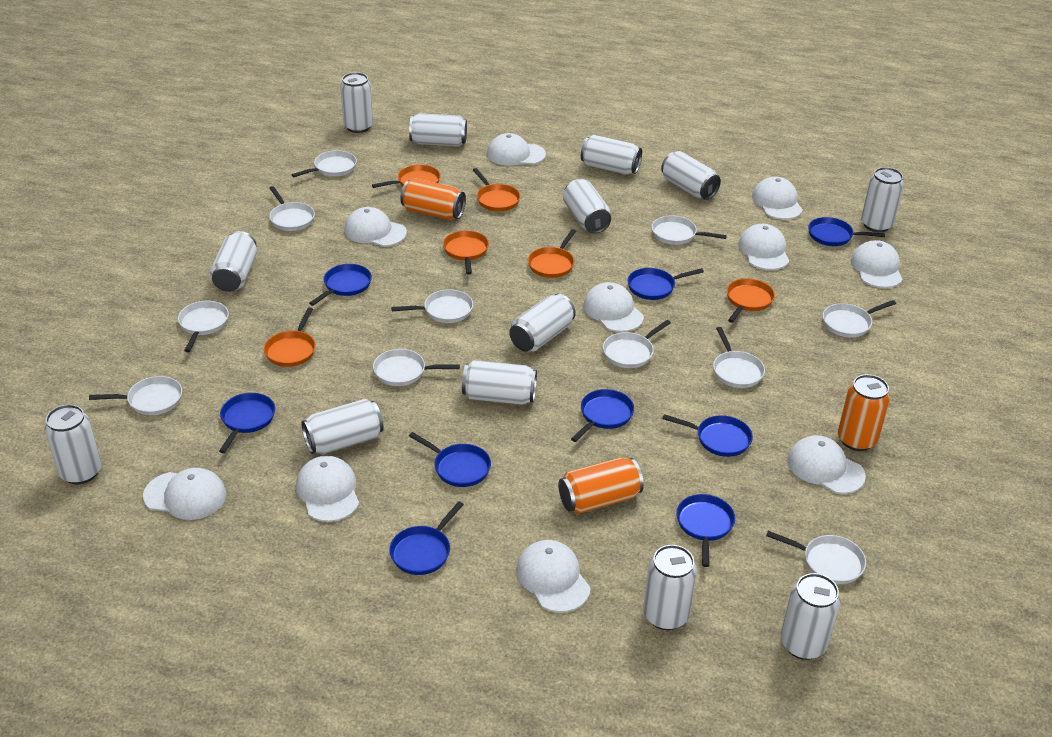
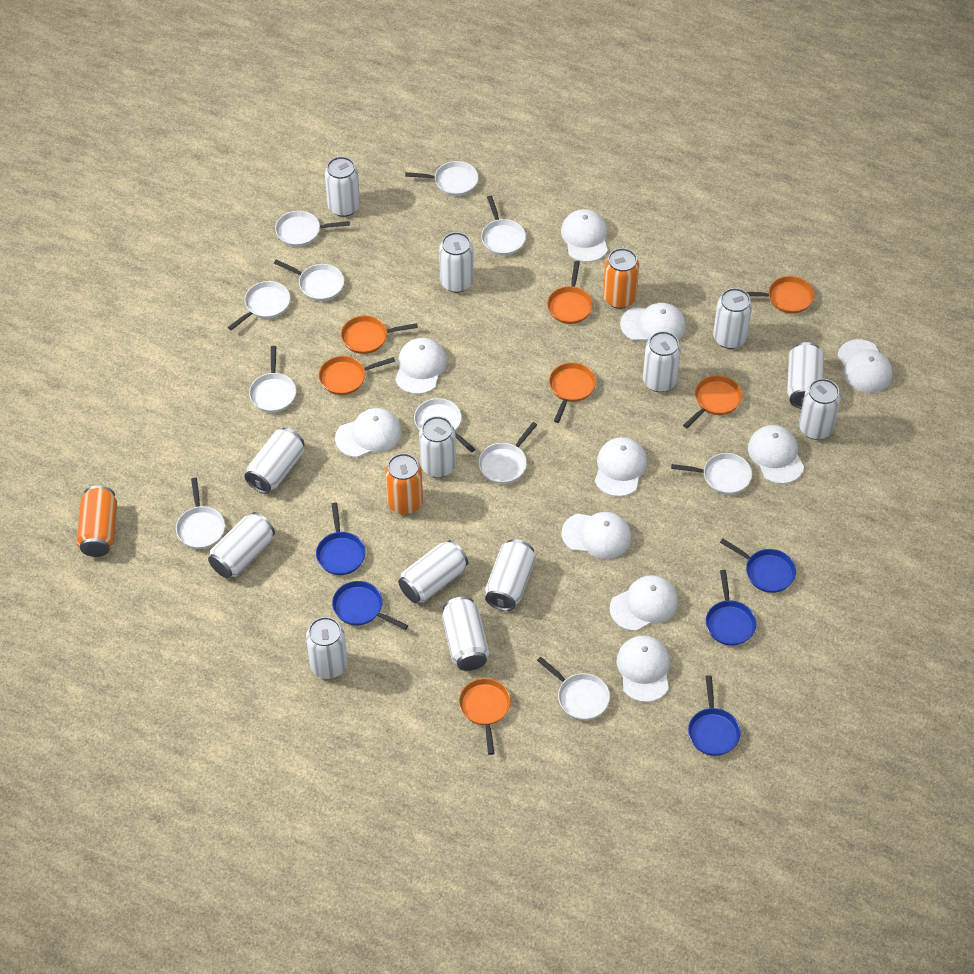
blue pan: [219,393,275,453] [309,264,372,306] [389,501,464,575] [409,432,491,487] [571,389,634,442] [628,268,704,300] [662,414,753,457] [676,494,735,567] [808,217,885,246] = 9 -> [316,502,366,575] [332,581,408,630] [688,675,741,756] [706,570,756,646] [720,539,796,593] = 5
orange pan: [264,307,316,367] [372,164,441,188] [443,230,489,275] [473,168,520,211] [528,229,576,278] [727,278,775,323] = 6 -> [319,356,395,395] [341,316,418,354] [459,678,511,755] [547,261,593,324] [549,362,596,423] [683,375,742,428] [747,276,814,314] = 7

